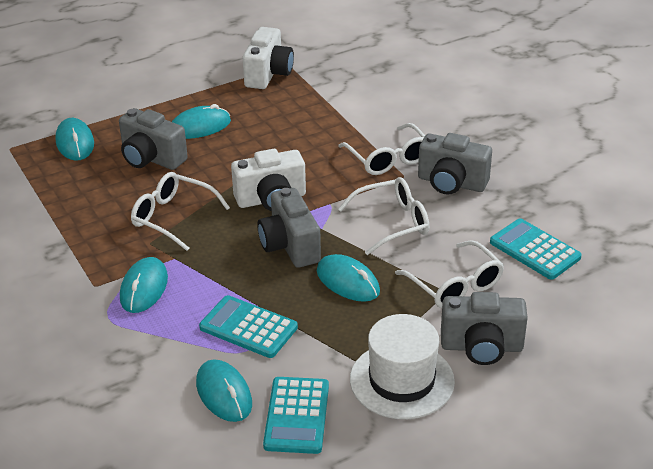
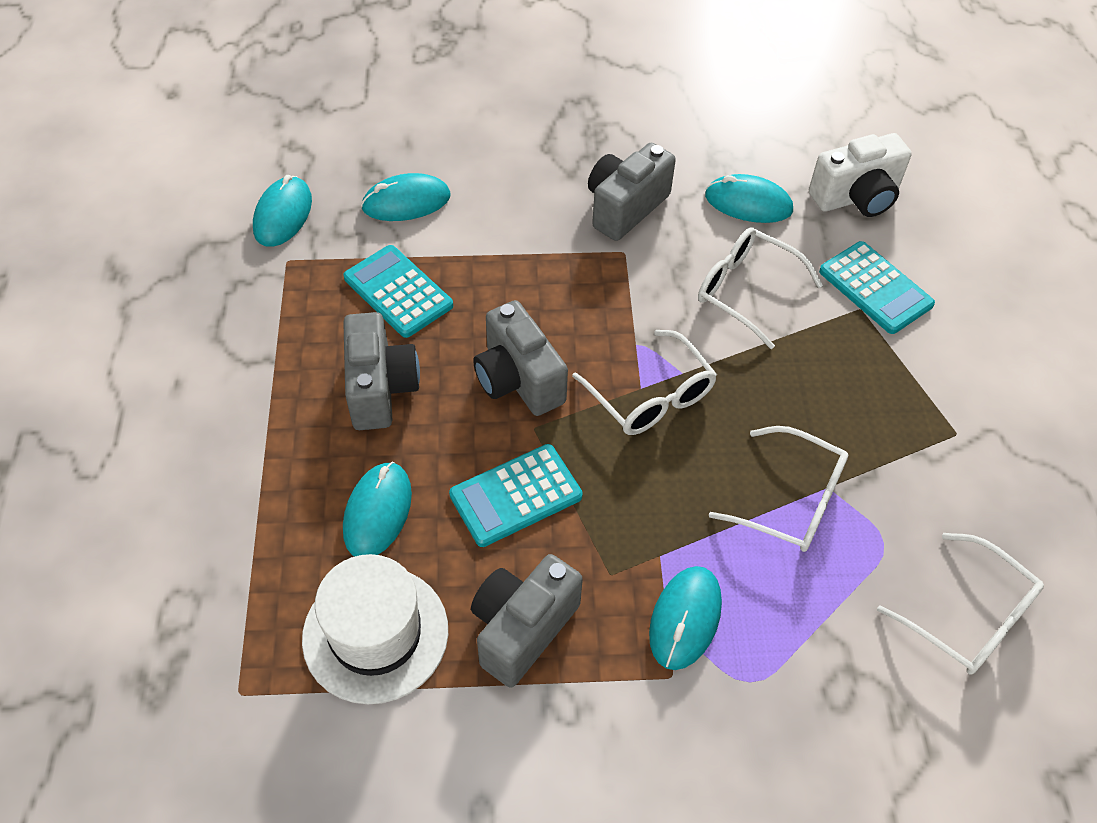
white camera: [231,149,306,211] [243,27,294,89] = 2 -> [809,133,912,217] = 1

